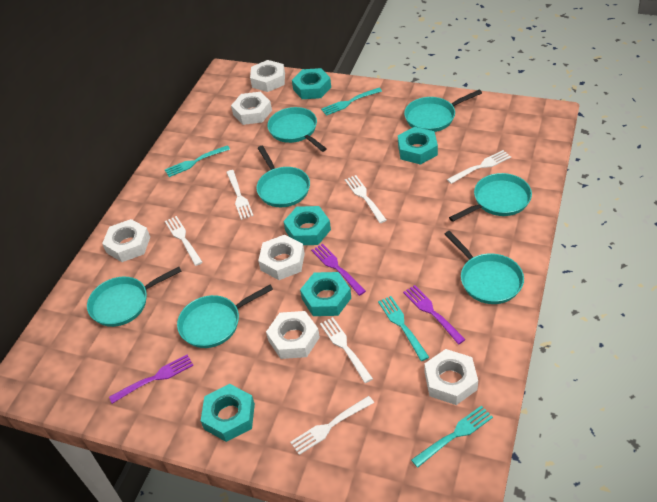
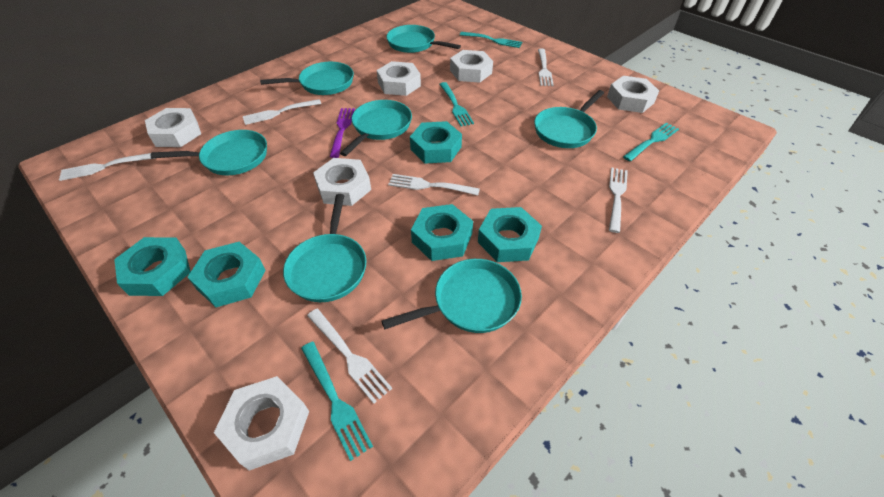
purple fork: [109,355,194,404] [311,244,366,296] [403,285,466,344] = 3 -> [330,108,355,158] = 1

